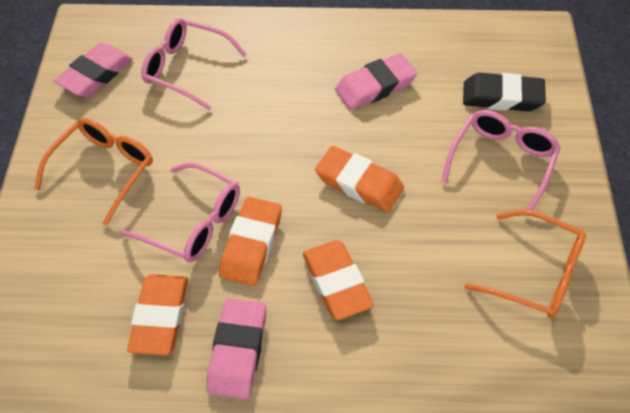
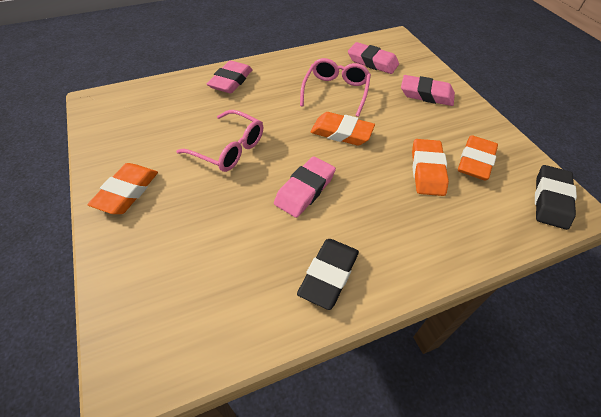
black eraser: [463,73,546,111] = 1 -> [297,239,359,310] [535,165,577,230] = 2
orange glasses: [35,118,153,226] [464,210,586,318] = 2 -> none = 0
pink eraser: [54,43,133,97] [207,298,266,400] [335,53,417,110] = 3 -> [207,60,253,94] [274,156,336,218] [348,42,399,74] [401,75,455,106] = 4
pink glasses: [121,162,240,262] [141,18,247,110] [442,110,561,210] = 3 -> [176,110,263,172] [300,58,371,117] = 2

